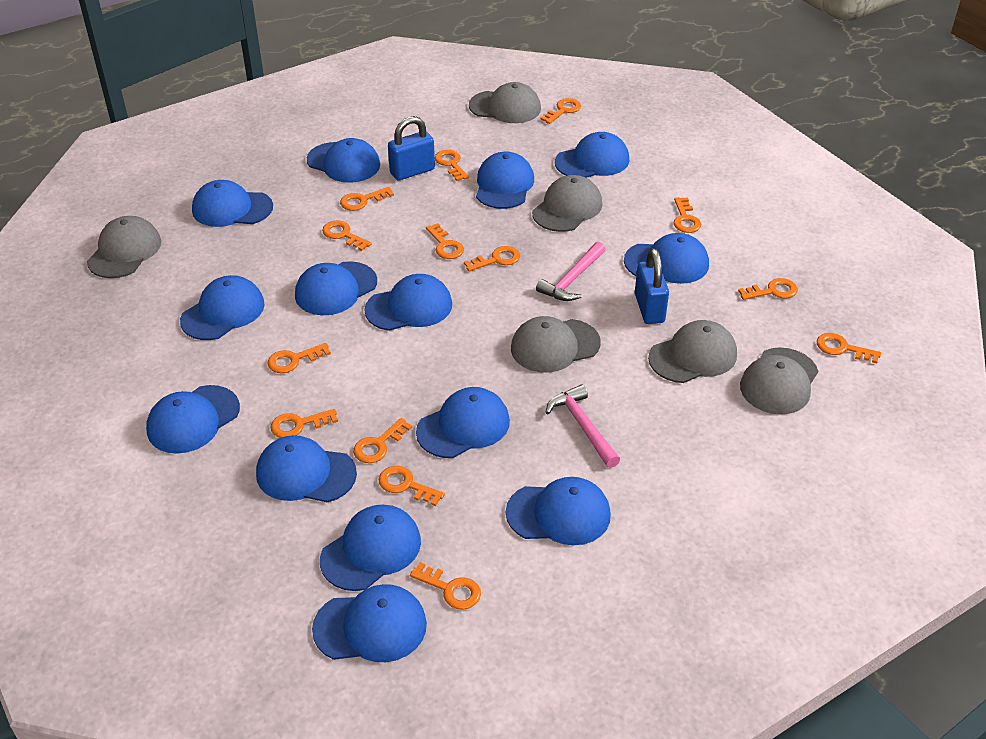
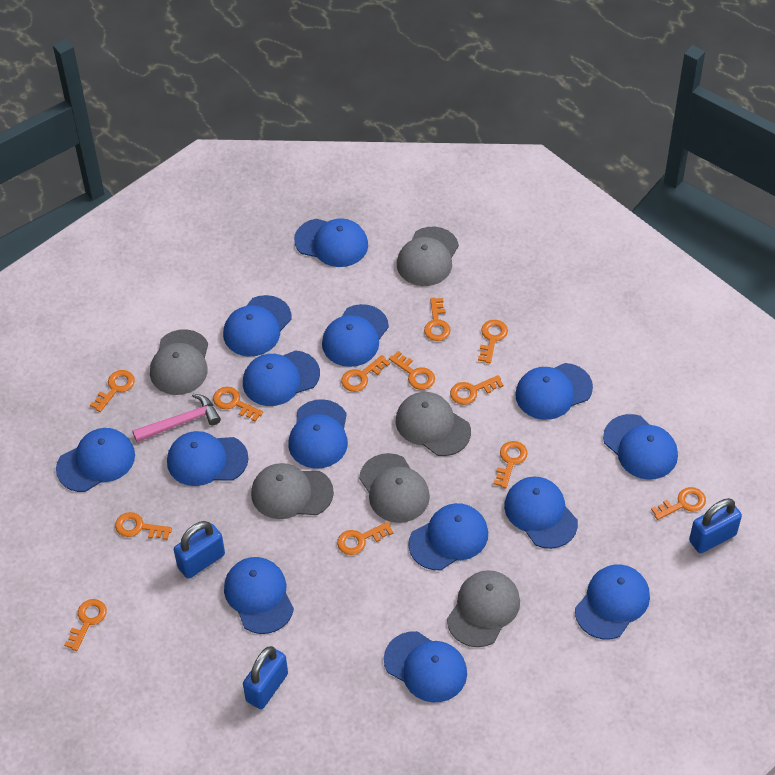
blue padlock: [388,116,435,180] [635,248,669,324] = 2 -> [174,521,225,579] [243,646,288,709] [689,498,742,553] = 3
orange key: [267,343,331,373] [270,409,338,438] [322,220,371,251] [340,187,394,211] [353,418,412,463] [379,466,445,506] [410,562,481,610] [426,223,464,259] [435,150,469,181] [464,246,520,272] [540,98,581,124] [673,197,701,233] [738,278,798,300] [817,333,881,363] = 14 -> [64,599,107,651] [90,370,135,412] [115,512,172,540] [213,387,263,422] [337,522,394,555] [341,355,390,392] [389,351,435,390] [424,298,451,341] [450,375,504,405] [478,320,508,363] [494,441,528,488] [651,487,706,520] = 12
pink hammer: [536,242,605,301] [545,384,620,468] = 2 -> [132,394,221,442] = 1

